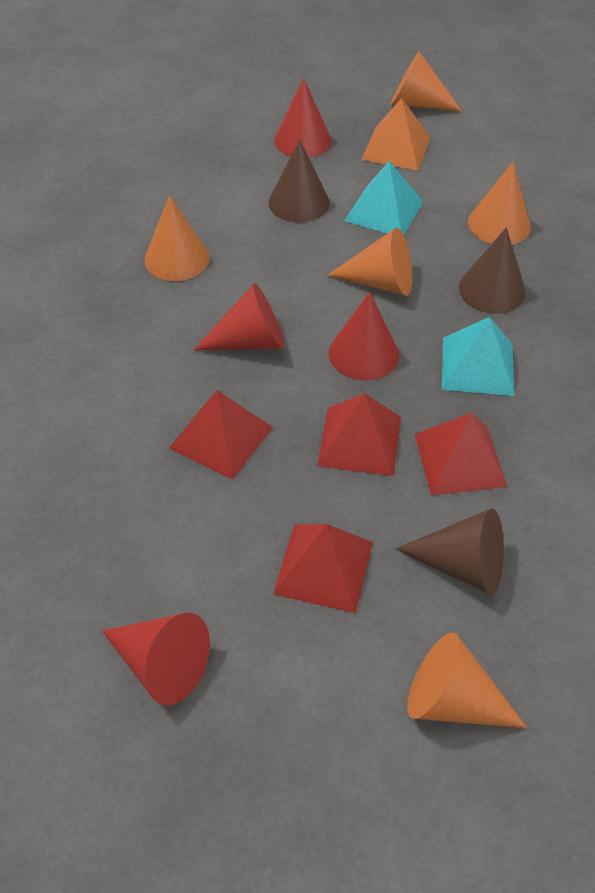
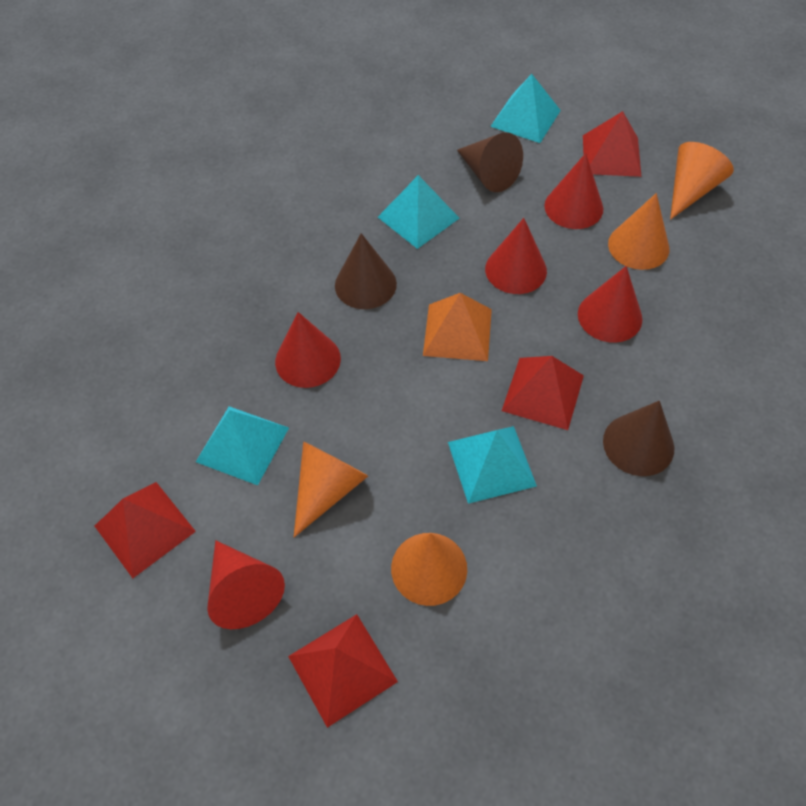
orange cone: [145,196,210,281] [327,228,412,296] [391,52,462,112] [407,632,527,728] [468,161,531,245] = 5 -> [294,441,368,537] [391,533,467,606] [608,193,669,270] [670,142,734,220] = 4
red cone: [102,613,210,706] [194,283,284,350] [274,78,331,158] [329,292,399,380] = 4 -> [207,540,285,629] [275,312,341,388] [485,218,547,294] [544,153,603,229] [578,266,642,343] = 5
turquoise pyramid: [344,161,423,235] [442,317,514,396] = 2 -> [196,406,289,485] [378,175,460,249] [448,426,537,504] [490,74,561,143] = 4

